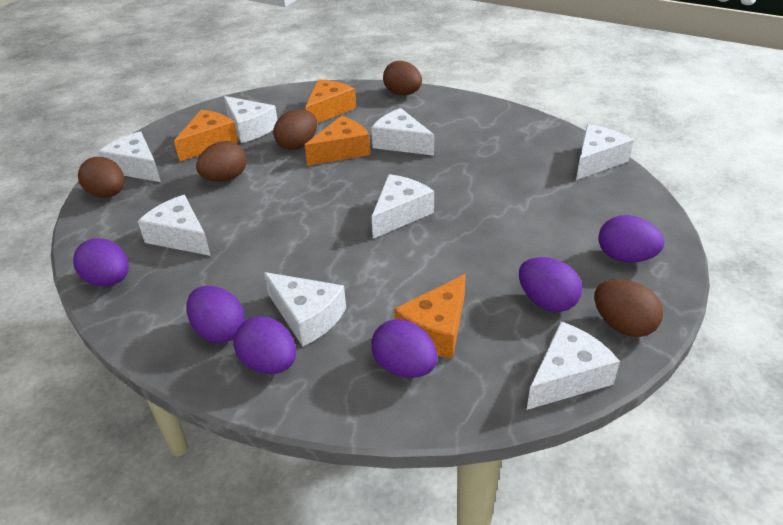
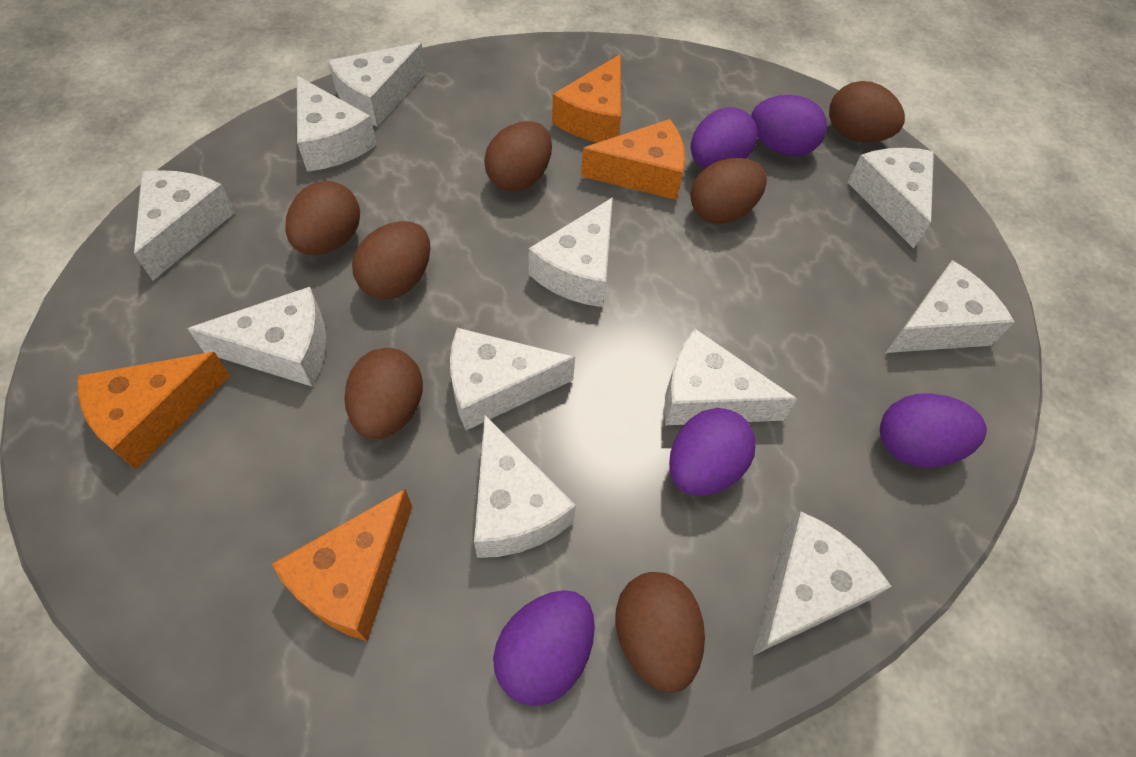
brown egg: [78,157,125,198] [196,141,247,182] [274,109,317,150] [383,61,422,95] [594,279,663,337] = 5 -> [285,181,360,255] [344,348,423,440] [352,221,430,299] [484,121,552,192] [615,572,705,693] [690,158,767,224] [829,81,905,142] = 7
purple egg: [73,238,129,287] [186,286,245,343] [234,316,296,374] [371,319,438,378] [519,257,582,312] [598,215,664,262] = 6 -> [493,590,595,706] [669,408,756,496] [691,107,758,168] [751,95,827,156] [880,393,987,468] = 5
white cheese: [98,131,161,182] [138,195,211,256] [224,96,277,143] [264,272,346,347] [371,108,434,156] [371,174,434,238] [527,321,620,410] [576,124,634,180] = 8 -> [134,170,235,281] [187,287,326,387] [297,76,377,172] [328,43,426,127] [450,328,575,430] [474,415,576,558] [529,197,613,307] [664,329,797,425] [753,512,892,655] [848,148,934,249] [886,260,1015,353] = 11

